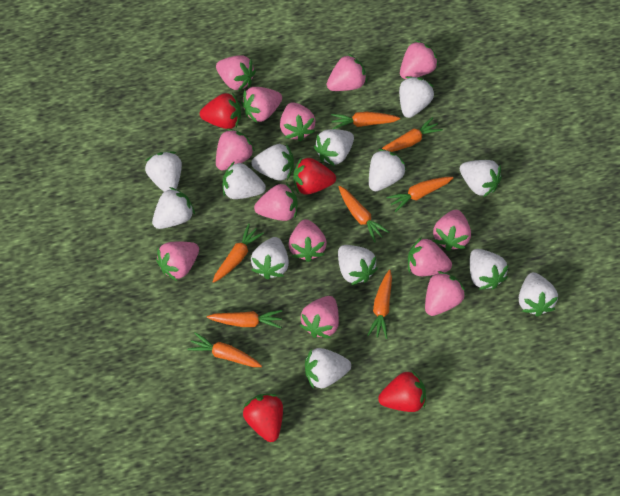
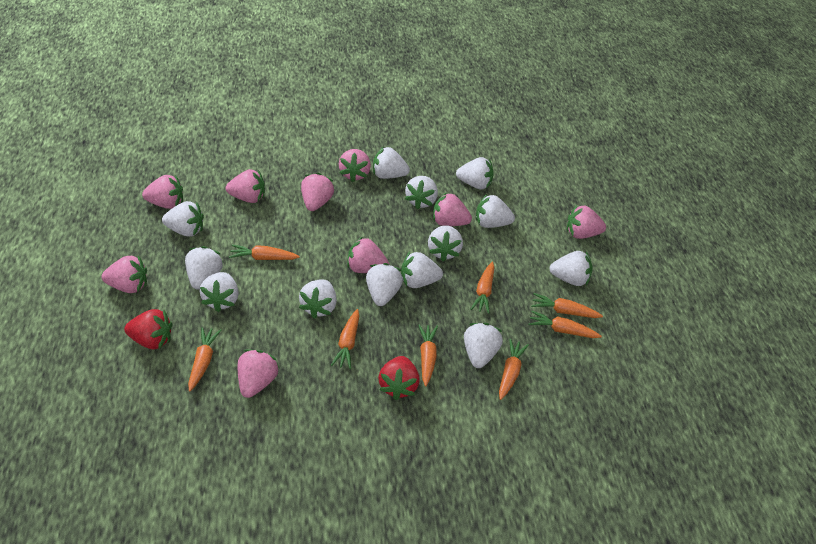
pink strawberry: [156,241,199,281] [216,55,256,91] [216,128,255,170] [241,87,282,123] [254,183,297,221] [280,102,316,141] [288,219,327,262] [300,296,339,338] [327,54,367,91] [400,40,438,79] [408,237,452,276] [425,271,466,316] [433,210,471,251] = 13 -> [101,255,147,293] [142,175,183,209] [226,169,265,203] [238,349,279,398] [301,173,334,211] [339,149,371,182] [347,237,389,273] [433,192,472,226] [567,205,606,239] = 9
red strawberry: [200,93,241,129] [243,394,283,442] [293,157,336,195] [378,371,426,412] = 4 -> [124,309,172,349] [378,356,420,400] = 2

